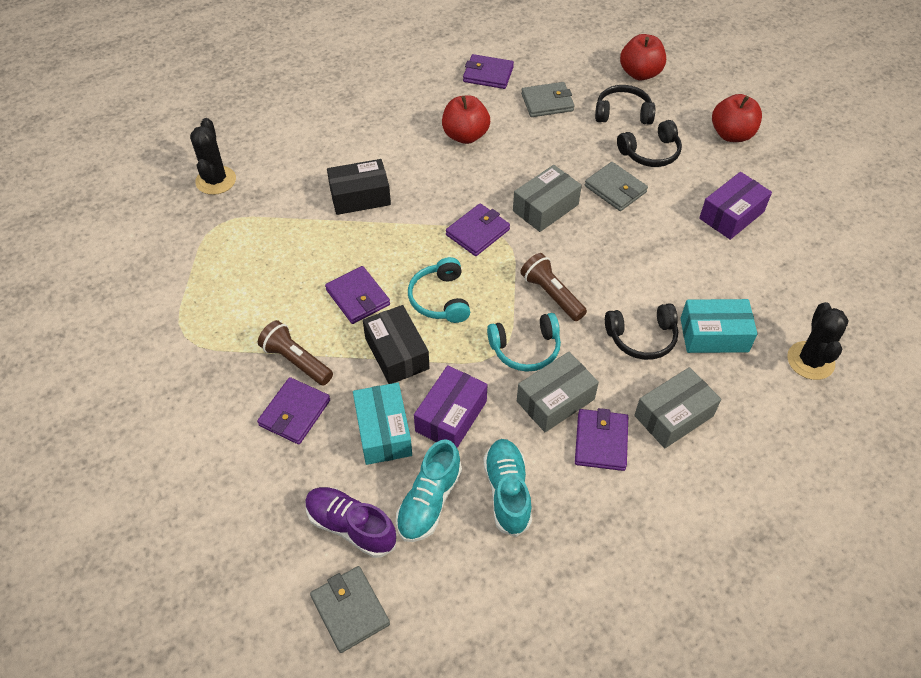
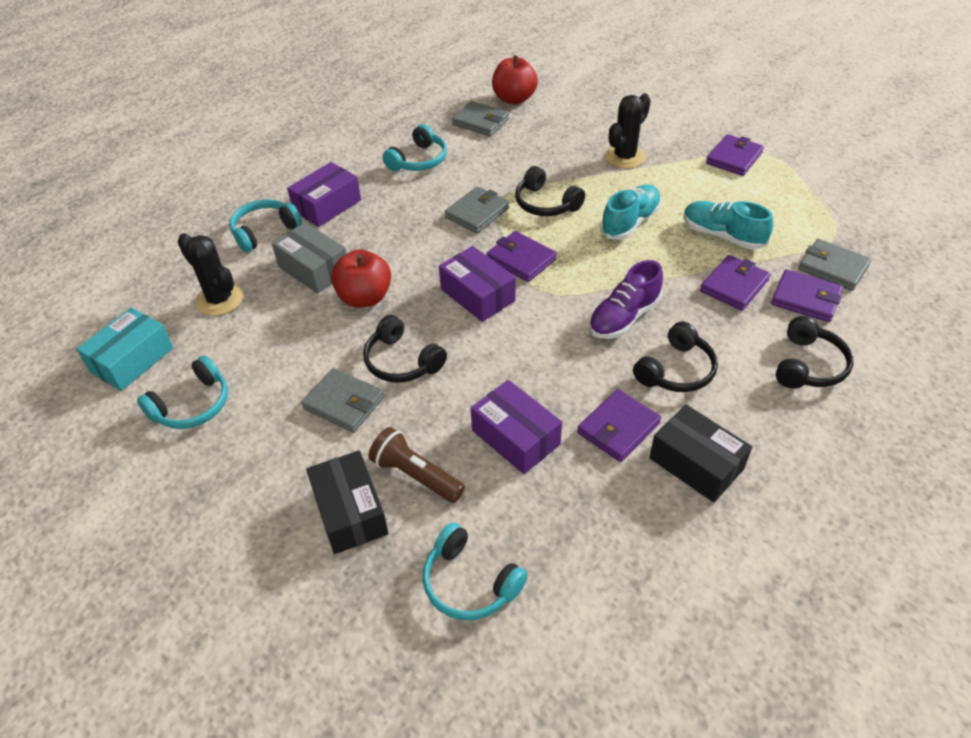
black headphones: [595,85,655,125] [605,303,678,360] [617,120,682,167] = 3 -> [363,315,447,383] [515,166,585,216] [633,322,718,392] [776,316,853,388] = 4
brown flashlight: [258,320,333,385] [520,253,587,321] = 2 -> [368,427,465,503] = 1
grey box: [513,165,582,232] [517,352,599,432] [634,367,721,448] = 3 -> [272,223,347,294] = 1
grey wallet: [310,566,390,653] [521,82,575,117] [585,162,648,211] = 3 -> [301,368,384,433] [445,186,509,233] [452,101,509,136] [798,239,872,291] = 4
purple box: [414,365,488,448] [699,172,772,240] = 2 -> [287,162,361,227] [439,246,516,322] [471,380,562,474] = 3
red apple: [442,95,490,144] [620,34,666,80] [712,94,762,142] = 3 -> [331,249,391,307] [492,55,538,104] = 2
turquoise box: [353,383,412,465] [680,299,757,353] = 2 -> [76,307,173,391] = 1
turquoise headphones: [408,257,470,323] [487,313,561,372] = 2 -> [137,355,228,429] [229,199,302,252] [382,124,447,171] [423,523,528,620] = 4

